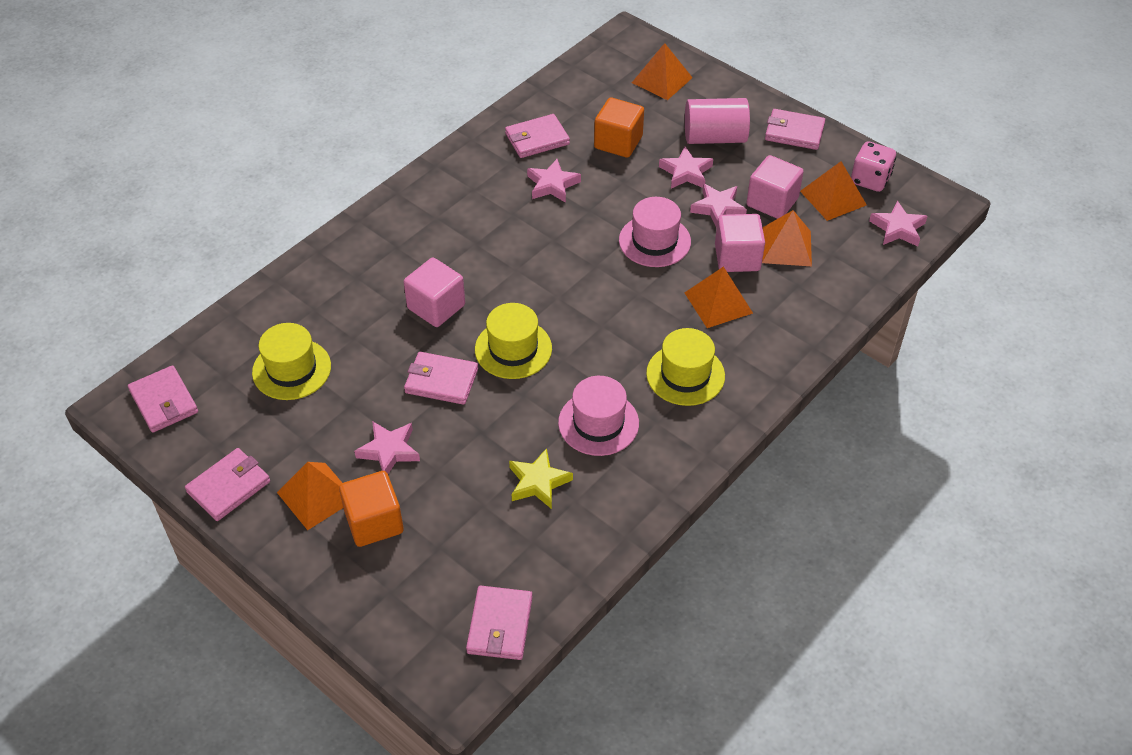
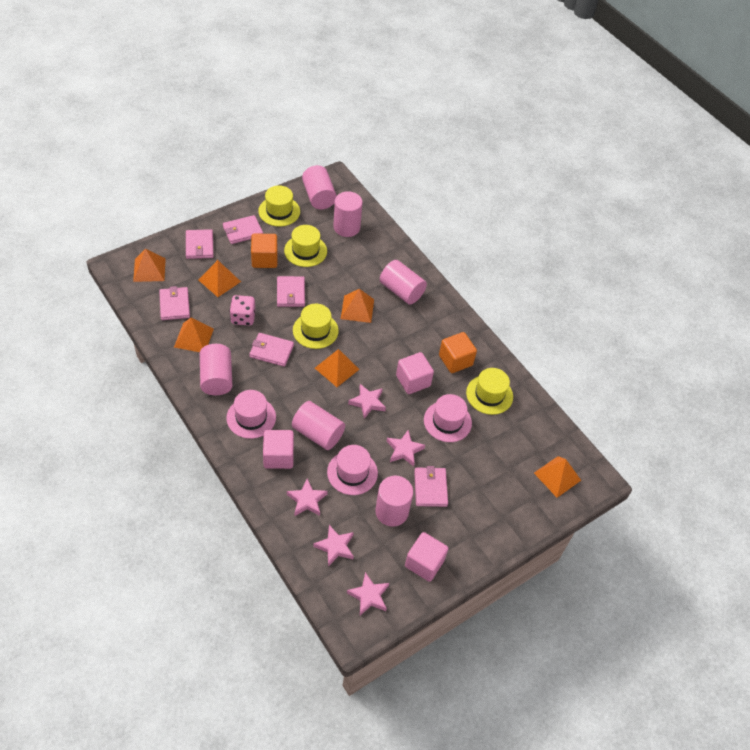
orange pyramid: [277,462,343,530] [632,43,693,100] [685,266,753,328] [762,210,812,266] [800,161,867,221] = 5 -> [133,249,166,282] [174,318,214,352] [199,260,241,297] [315,349,360,387] [341,289,374,323] [534,456,581,498] = 6
pink cylinder: [685,98,750,144] = 1 -> [200,344,233,395] [292,401,345,450] [302,165,337,210] [333,191,363,237] [375,476,413,527] [380,260,427,305] = 6
pink hat: [558,376,639,456] [619,197,691,267] = 2 -> [226,390,276,439] [327,445,378,495] [424,394,472,442] = 3
yellow hat: [252,323,331,400] [475,303,552,379] [646,328,725,406] = 3 -> [258,185,300,227] [284,225,327,267] [293,304,339,349] [466,368,513,415] = 4
yellow star: [509,448,573,509] = 1 -> none = 0

